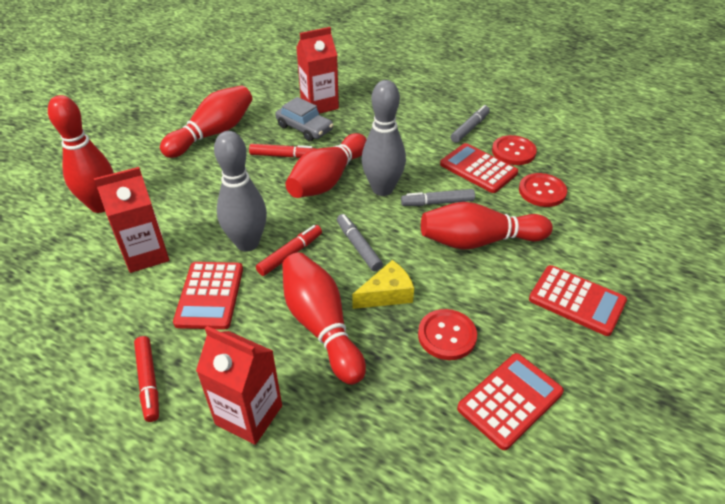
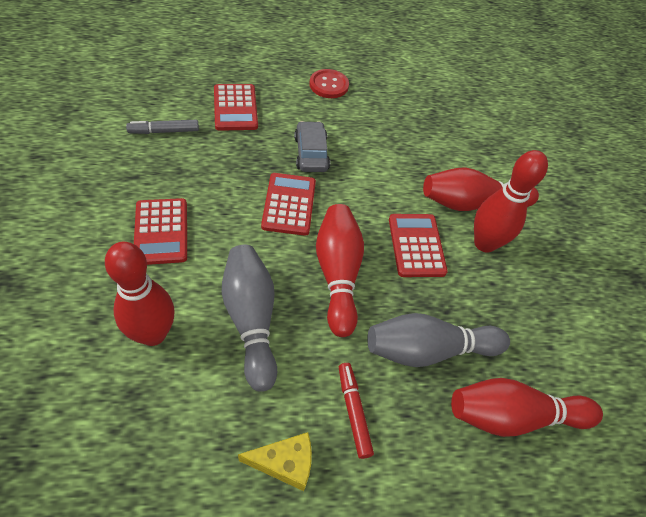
grey marker: [337,214,383,271] [401,189,475,206] [451,105,490,143] = 3 -> [126,120,199,134] = 1
red button: [418,309,477,360] [492,135,537,165] [519,173,567,207] = 3 -> [309,69,349,98] = 1
red carton: [94,167,169,273] [196,326,282,445] [296,27,339,114] = 3 -> none = 0
red marker: [134,336,159,422] [249,144,316,158] [256,225,322,276] = 3 -> [339,363,374,459] = 1

